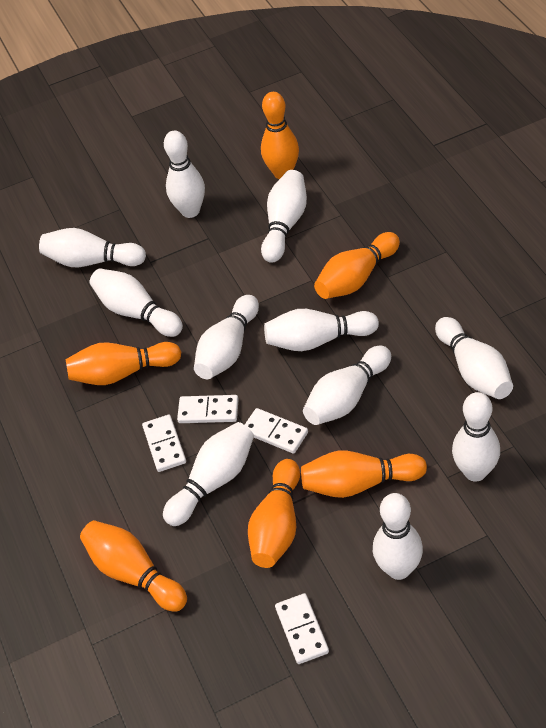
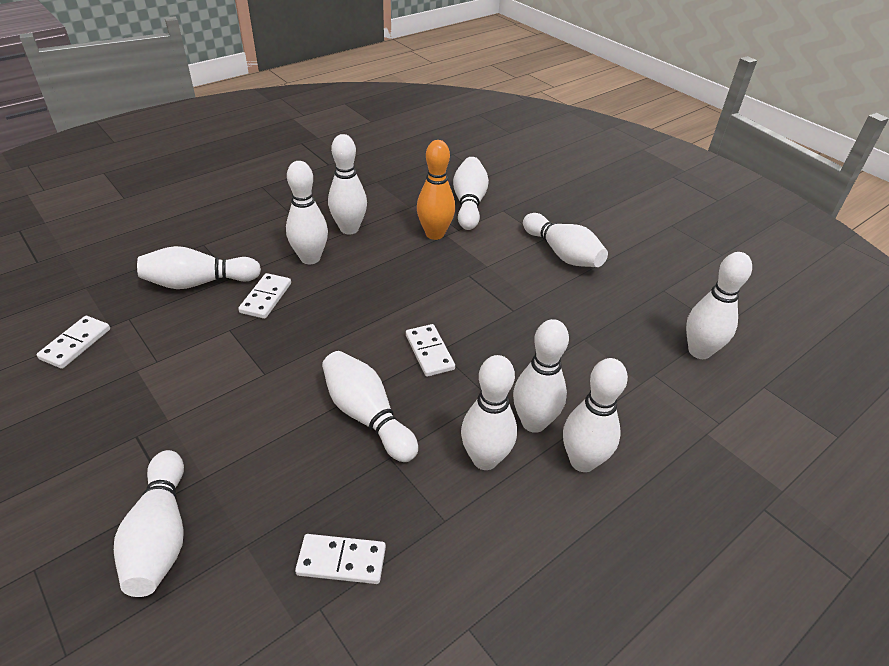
orange bowling pin: [66,342,181,385] [80,520,187,612] [248,459,300,568] [261,92,299,179] [301,451,427,498] [314,232,400,299] = 6 -> [417,140,455,240] = 1

